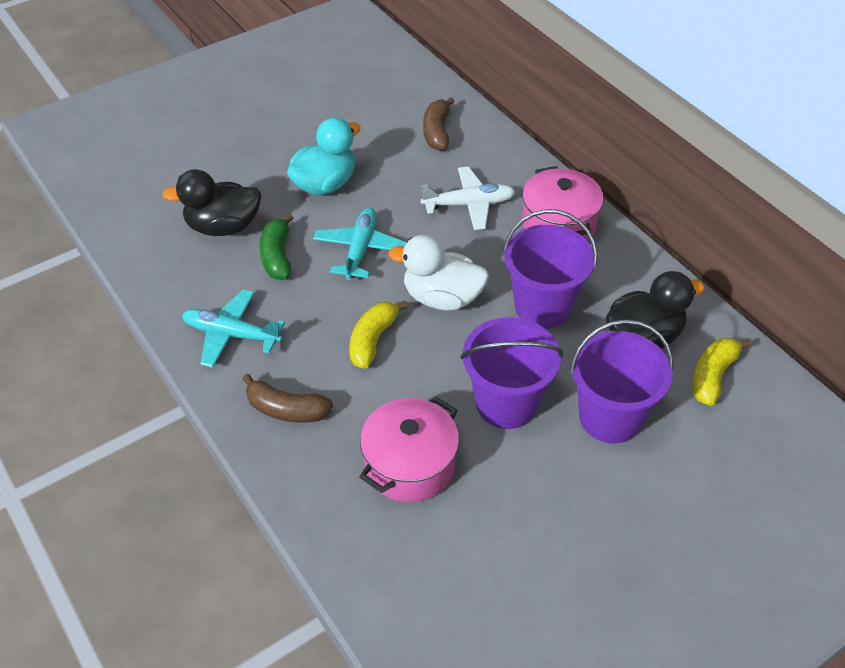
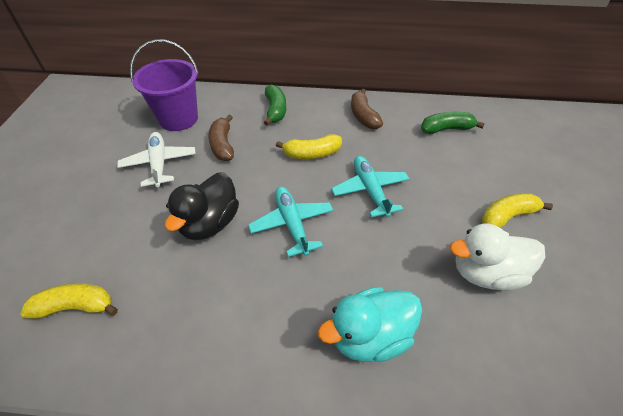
black duck: [162,169,262,236] [606,271,705,349] = 2 -> [165,172,239,240] = 1
green banana: [260,214,293,280] = 1 -> [264,85,286,126] [421,112,485,134] = 2
pink pot: [359,396,459,502] [522,166,604,241] = 2 -> none = 0
purple bucket: [461,317,563,429] [504,209,597,328] [570,319,673,443] = 3 -> [130,39,199,131] = 1
yellow banana: [349,301,408,369] [692,338,751,406] = 2 -> [20,283,118,319] [276,134,342,159] [482,193,553,227] = 3

